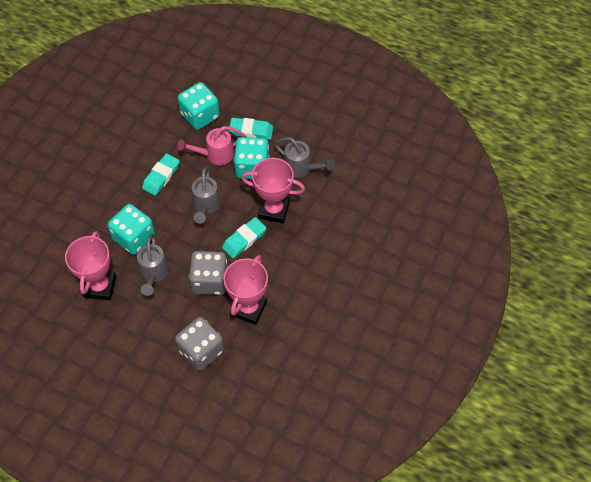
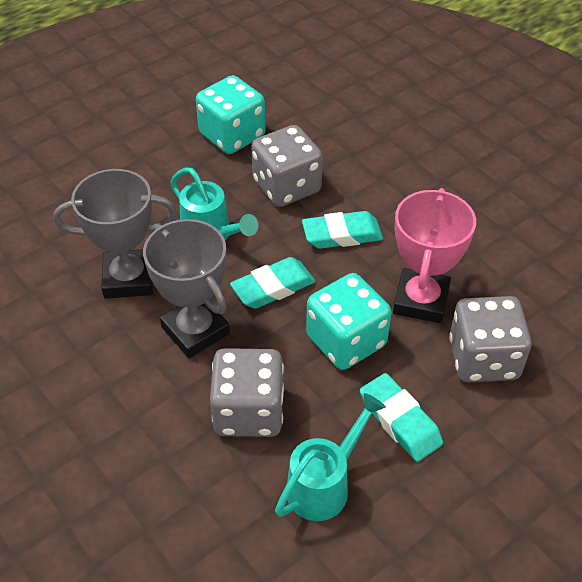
grey dice: [175,317,224,371] [189,251,228,295] = 2 -> [210,348,284,437] [251,125,323,207] [449,296,532,382] = 3
grey trophy: none = 0 -> [53,169,177,299] [143,219,230,358] = 2
grey watering can: [137,233,169,296] [192,166,221,224] [274,137,335,178] = 3 -> none = 0
pink trophy: [65,231,116,300] [223,255,268,325] [241,158,305,223] = 3 -> [393,188,476,323] = 1
pink watering can: [177,126,245,165] = 1 -> none = 0
turquoise dice: [108,204,155,255] [178,82,220,130] [234,137,270,179] = 3 -> [196,75,265,154] [306,273,392,370] = 2
turquoise watering can: none = 0 -> [170,167,258,241] [275,393,386,521] = 2

